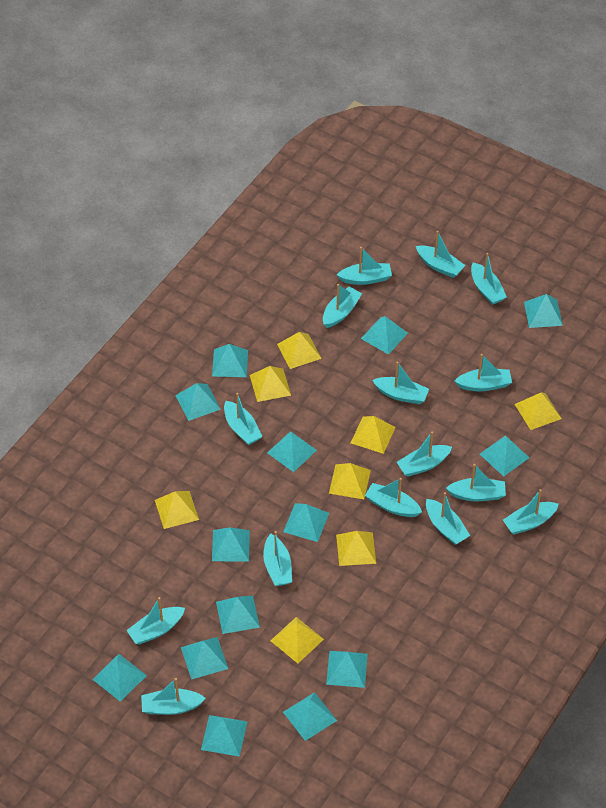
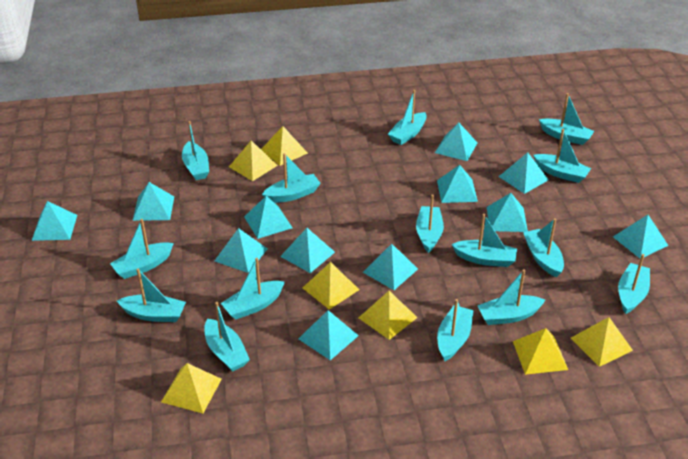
turquoise pyramid: [92,654,147,702] [175,383,221,421] [181,637,228,680] [201,715,247,757] [212,344,248,377] [212,527,250,561] [216,596,260,634] [267,431,317,472] [283,503,329,542] [283,692,337,741] [326,651,368,688] [361,316,408,355] [480,436,529,476] [524,294,563,328] = 14 -> [32,201,77,241] [132,182,174,221] [215,228,267,273] [244,196,293,239] [280,228,335,273] [298,310,359,360] [363,244,418,290] [435,122,477,161] [437,165,478,203] [487,193,528,232] [498,152,549,194] [613,215,669,258] = 12
yellow pyramid: [155,491,199,529] [250,366,291,402] [271,617,324,663] [277,332,322,369] [329,463,371,499] [336,531,376,566] [351,416,396,454] [515,392,562,430] = 8 -> [161,363,222,413] [229,140,278,181] [261,126,308,166] [303,262,359,310] [358,291,418,340] [513,328,568,375] [571,317,633,367] = 7

